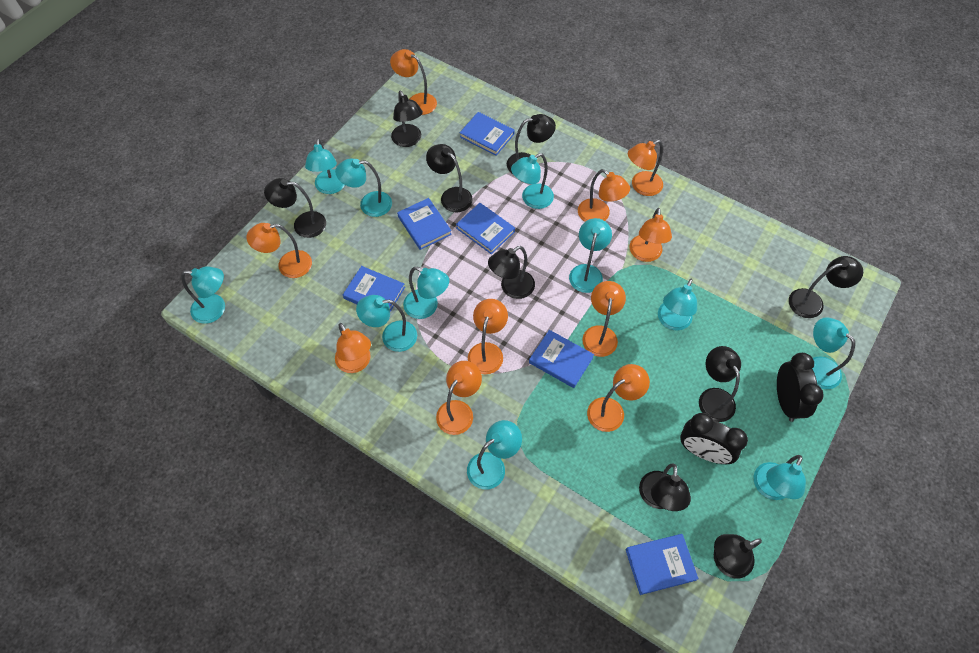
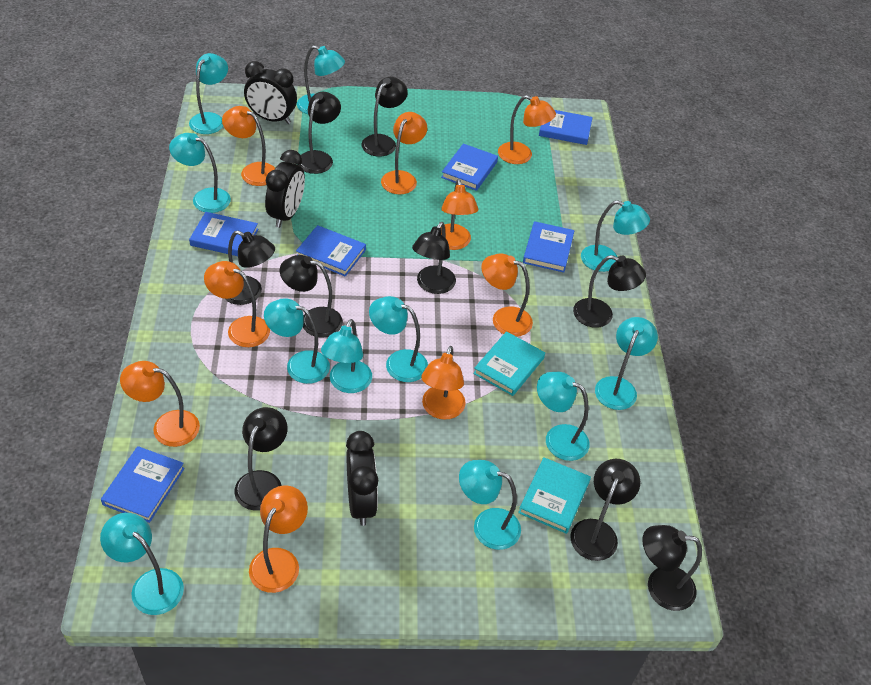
black clock: [680,413,748,464] [777,353,824,422] = 2 -> [244,61,297,124] [265,150,305,228] [346,431,378,526] = 3
orange lamp: [246,223,312,278] [335,323,371,373] [390,49,437,115] [436,361,482,435] [468,299,508,374] [578,169,630,222] [582,281,626,357] [587,364,650,432] [628,140,663,196] [629,208,672,262] = 10 -> [120,361,200,447] [204,261,270,347] [222,106,275,186] [249,485,308,593] [381,112,427,194] [421,346,466,420] [441,179,478,250] [481,254,533,337] [498,95,556,164] = 9
turquoise book: none = 0 -> [473,331,545,396] [518,457,591,534] = 2

